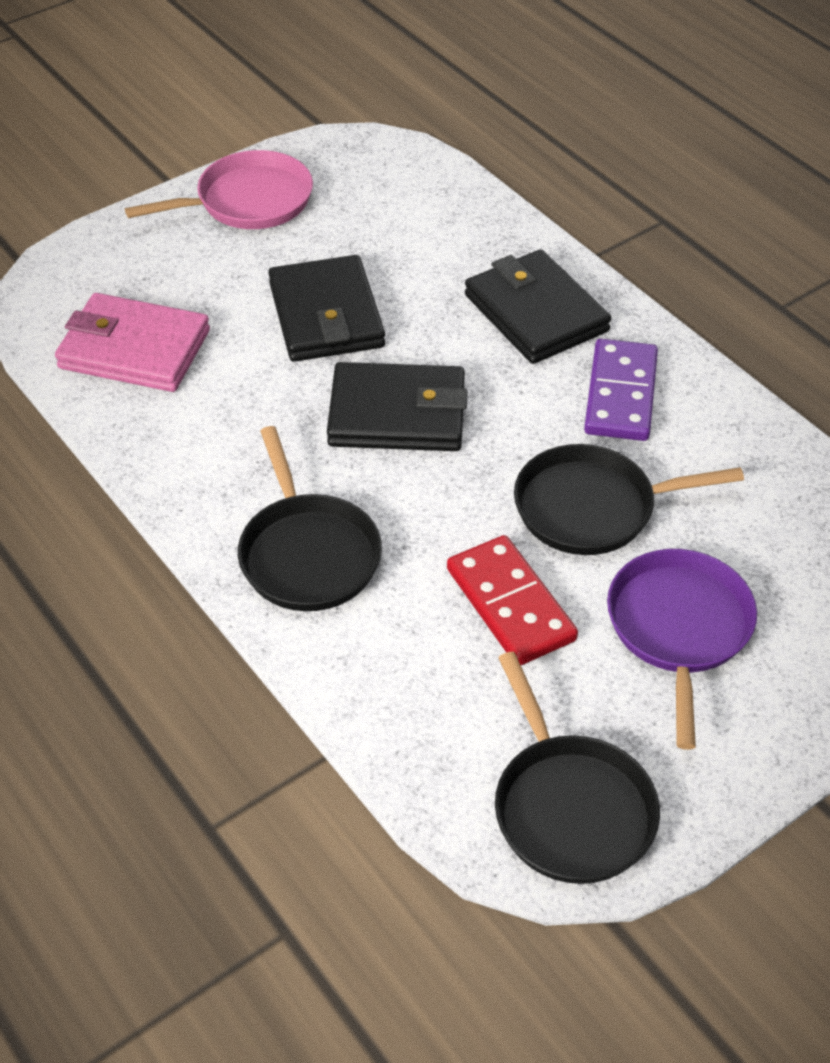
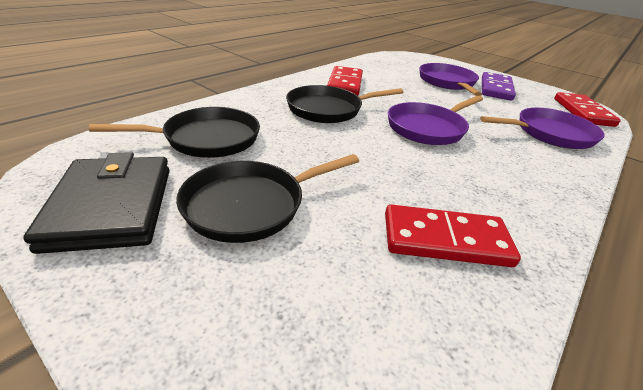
black wallet: [268,255,385,362] [327,362,468,451] [465,249,611,364] = 3 -> [23,152,170,254] = 1
pink pan: [125,150,313,229] = 1 -> none = 0
pink wallet: [55,293,210,392] = 1 -> none = 0
purple pan: [607,549,757,750] = 1 -> [388,96,483,145] [419,63,482,96] [480,108,605,149] = 3
red domino: [447,535,578,665] = 1 -> [327,66,363,96] [385,204,521,267] [554,92,621,127] = 3

